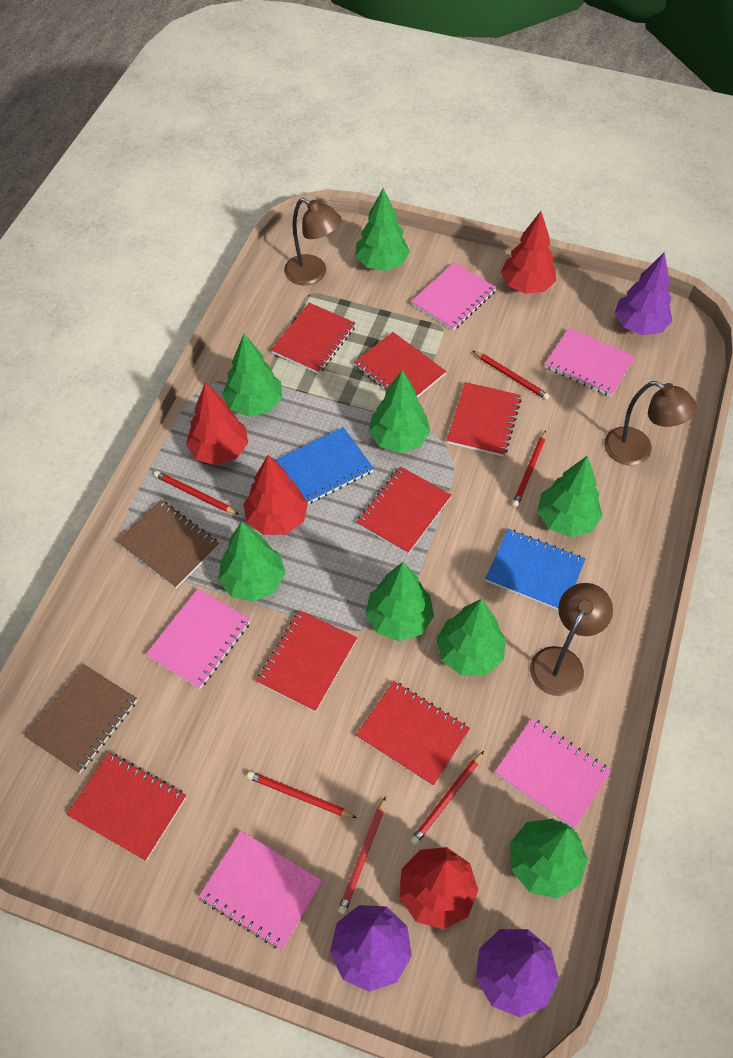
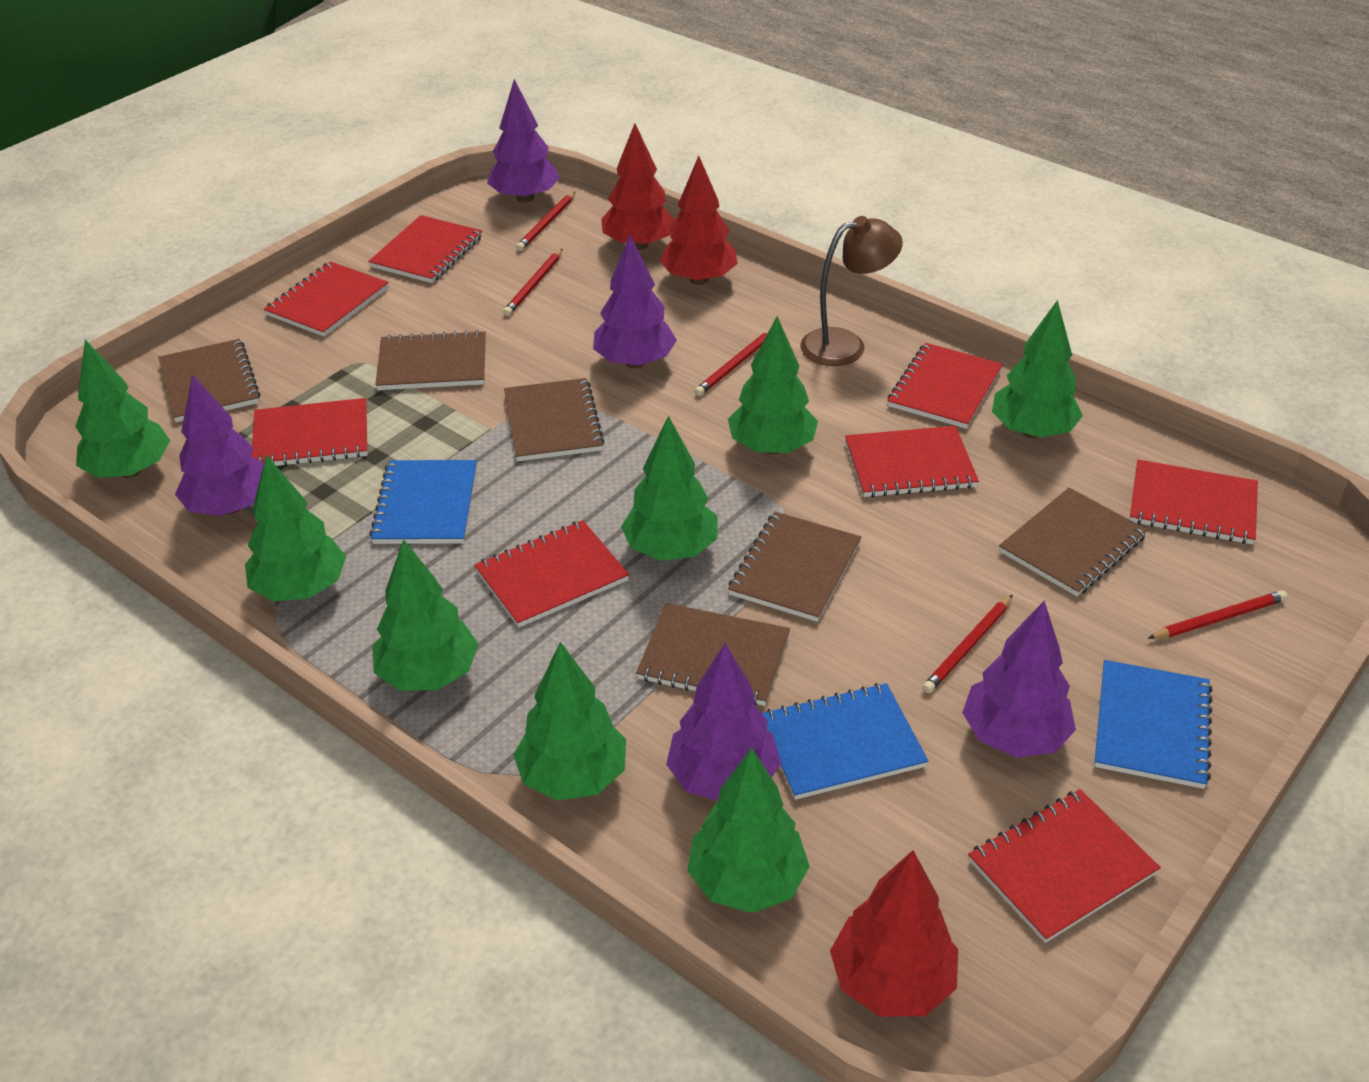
blue notebook: [276,427,374,504] [485,529,586,610] = 2 -> [369,460,477,544] [762,683,928,800] [1094,660,1213,789] = 3
brown lamp: [284,198,342,285] [530,583,613,696] [604,381,697,465] = 3 -> [800,216,903,366] = 1
brown notebook: [25,665,137,774] [117,500,220,588] = 2 -> [159,339,260,422] [375,330,486,390] [504,378,604,461] [636,603,790,706] [728,512,862,622] [999,488,1147,596] = 6
pink notebook: [146,589,251,689] [199,831,323,950] [411,262,497,330] [494,718,611,829] [545,328,635,397] = 5 -> none = 0
purple tree: [330,905,412,992] [476,929,559,1017] [615,252,672,335] = 3 -> [175,374,264,516] [487,79,560,203] [593,235,677,368] [666,643,781,801] [962,601,1076,757] = 5
red notebook: [66,752,186,861] [257,610,357,712] [271,303,356,374] [354,332,446,398] [356,467,452,554] [356,681,470,786] [447,382,521,457] = 7 -> [251,398,368,466] [264,261,389,337] [368,215,482,283] [474,520,629,627] [845,426,979,497] [888,343,1003,429] [968,789,1161,943] [1130,459,1258,545] = 8
red pencil: [154,471,240,515] [247,771,357,818] [338,796,386,914] [410,751,484,845] [472,350,550,400] [512,430,546,507] = 6 -> [503,249,563,316] [516,192,575,251] [694,331,769,396] [922,595,1012,693] [1148,590,1288,639] = 5
red tree: [186,382,248,465] [243,455,308,535] [399,847,478,929] [501,211,556,294] = 4 -> [601,123,675,250] [659,156,738,285] [830,850,958,1017] = 3

